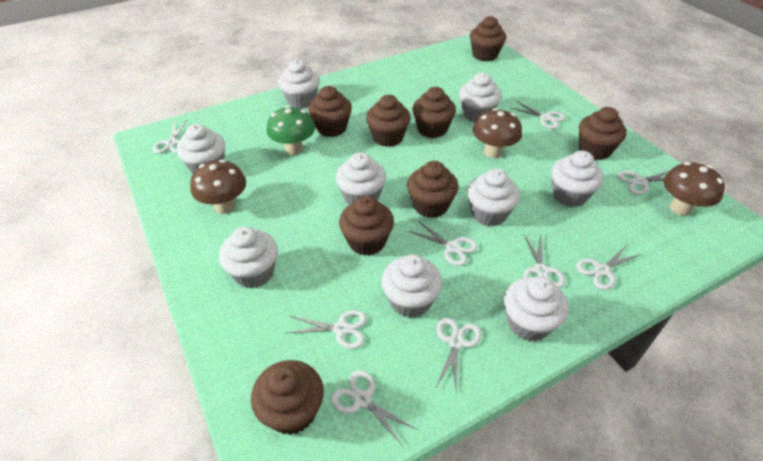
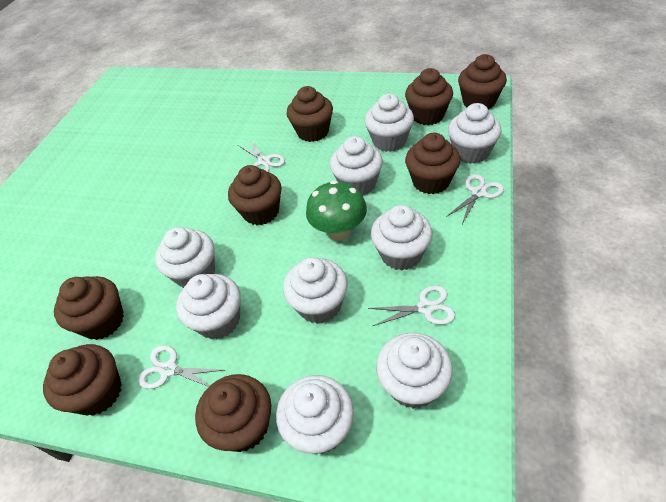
brown mushroom: [190,159,246,214] [473,108,522,158] [664,162,725,216] = 3 -> none = 0
white scissors: [153,119,188,153] [287,310,367,349] [331,370,416,446] [409,221,478,266] [435,318,481,395] [511,102,566,129] [523,234,565,288] [576,245,642,290] [618,170,671,195] = 9 -> [138,345,224,389] [238,139,285,172] [368,285,455,326] [446,174,504,224] = 4

